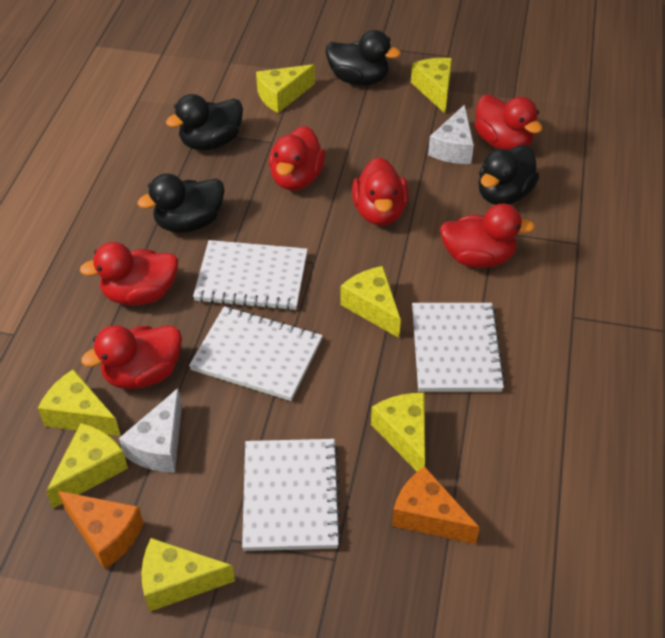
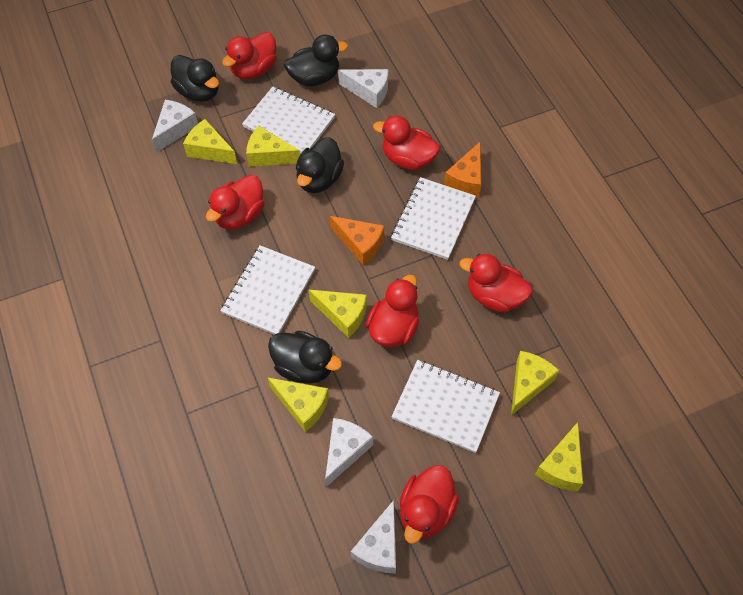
white cheese: [119,388,182,473] [428,104,474,164] = 2 -> [152,100,198,153] [325,418,373,487] [338,69,388,108] [351,500,396,573] = 4
yellow cheese: [38,369,121,436] [46,423,128,508] [141,538,235,612] [256,64,315,113] [340,266,401,338] [371,393,425,471] [411,58,452,113] = 7 -> [183,119,237,164] [246,126,300,167] [267,377,329,432] [309,290,367,338] [511,351,559,415] [535,422,583,491] = 6

